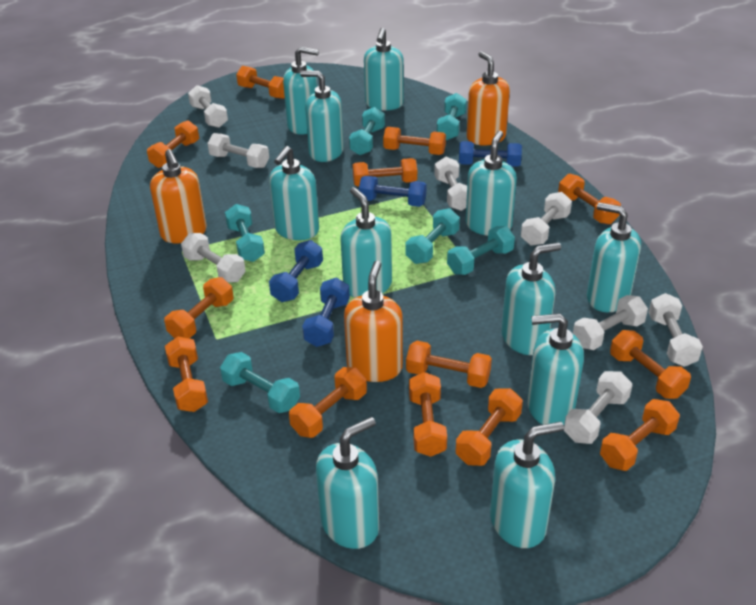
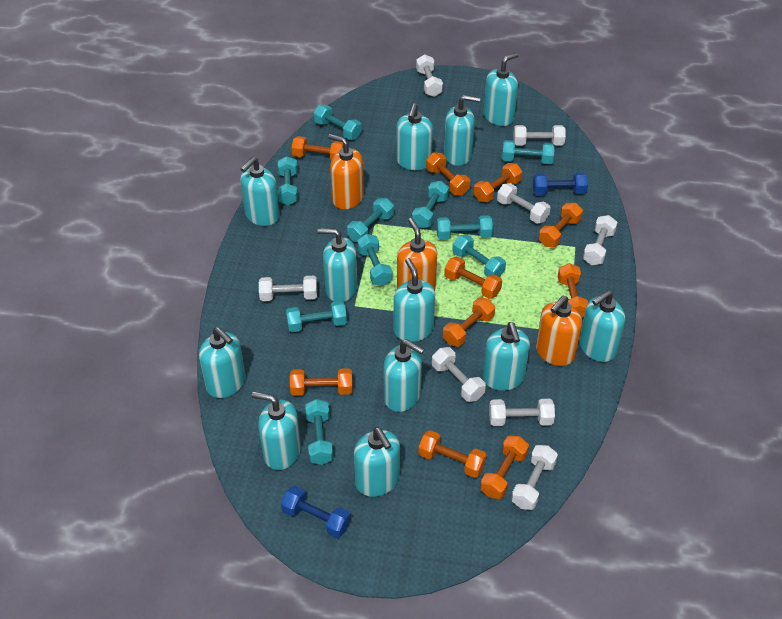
blue dumbbell: [269,240,323,302] [302,278,350,347] [359,176,426,207] [459,141,522,167] = 4 -> [281,486,351,538] [533,173,588,195] = 2
orange dumbbell: [147,120,199,168] [164,277,234,338] [165,336,208,412] [236,66,285,99] [289,367,367,438] [352,158,417,187] [383,127,446,155] [406,341,492,388] [409,372,447,457] [456,388,523,466] [558,174,621,225] [600,399,680,471] [610,330,691,399] = 13 -> [290,368,352,396] [292,136,343,160] [418,430,487,478] [426,152,470,195] [443,297,495,347] [444,256,502,299] [474,163,522,202] [480,435,529,499] [539,203,583,247] [558,263,588,318] = 10
turquoise dumbbell: [220,352,300,413] [225,204,265,262] [349,107,385,155] [406,208,460,264] [437,93,467,140] [447,226,515,275] = 6 -> [277,156,298,205] [286,301,347,332] [305,399,333,465] [314,105,362,140] [347,198,394,242] [357,234,392,286] [412,181,449,228] [437,215,493,240] [452,234,506,277] [502,140,555,164] = 10
turquoise soap dispenser: [269,146,319,240] [283,47,319,135] [300,71,344,162] [316,417,379,549] [340,187,392,298] [364,28,404,111] [466,131,517,236] [490,421,564,548] [501,243,561,355] [527,313,584,425] [587,202,641,313] = 11 -> [199,327,246,398] [240,157,280,226] [252,392,301,470] [317,228,357,302] [354,427,400,497] [384,339,425,412] [394,258,435,342] [396,103,433,170] [444,95,480,166] [483,322,530,391] [484,52,519,126] [579,290,625,362] = 12

